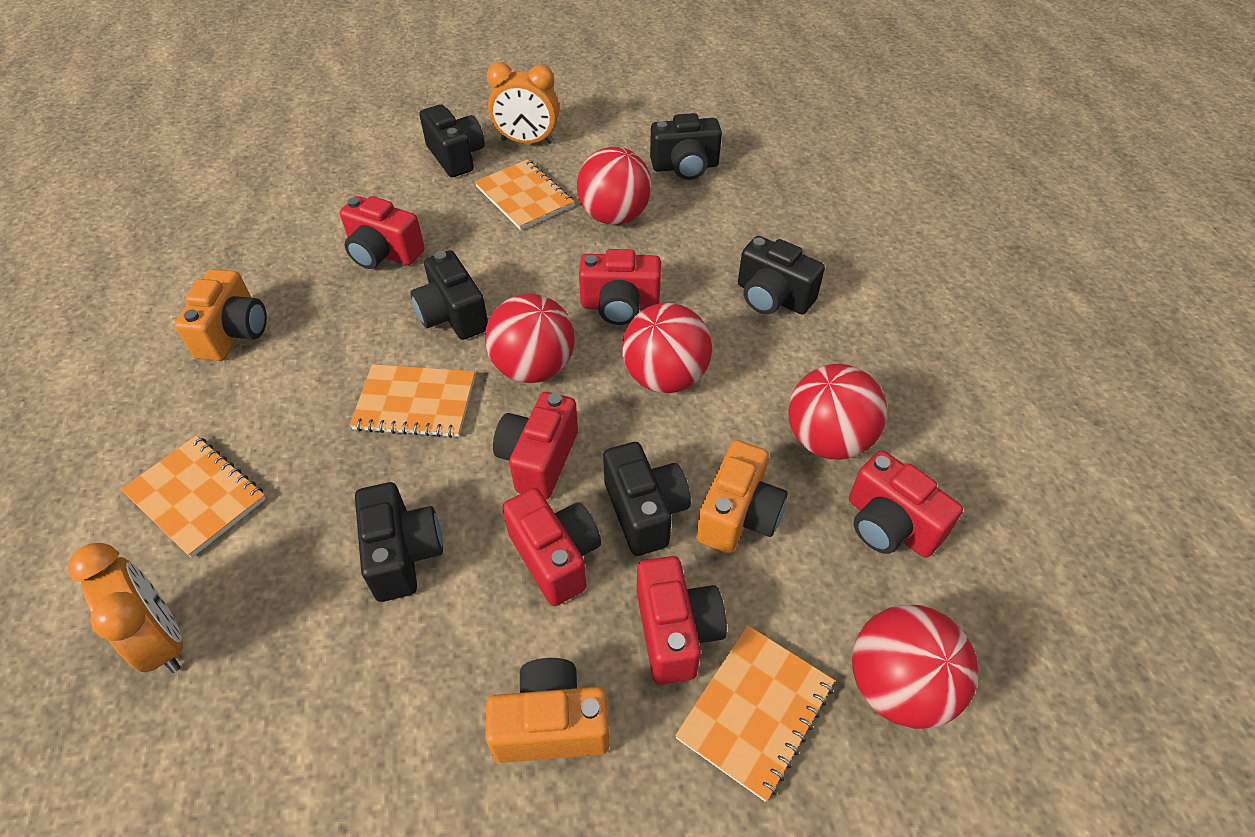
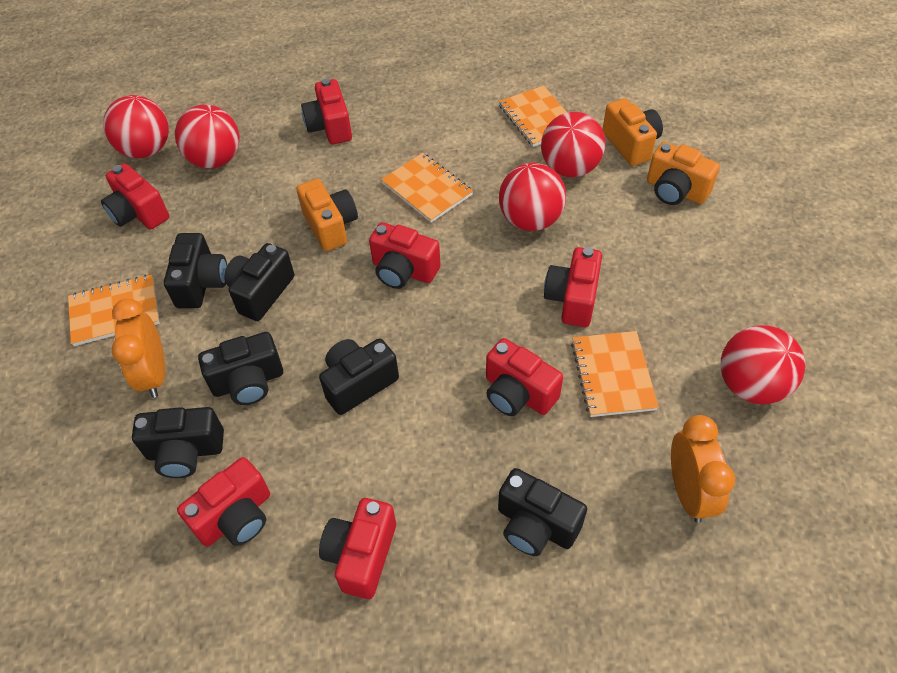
red camera: [340,196,425,269] [493,392,578,500] [502,488,601,606] [579,249,661,325] [637,556,727,685] [849,450,963,558] = 6 -> [101,163,169,229] [177,457,270,546] [301,78,352,144] [319,498,396,599] [369,222,441,289] [486,338,563,416] [544,247,602,327] = 7

